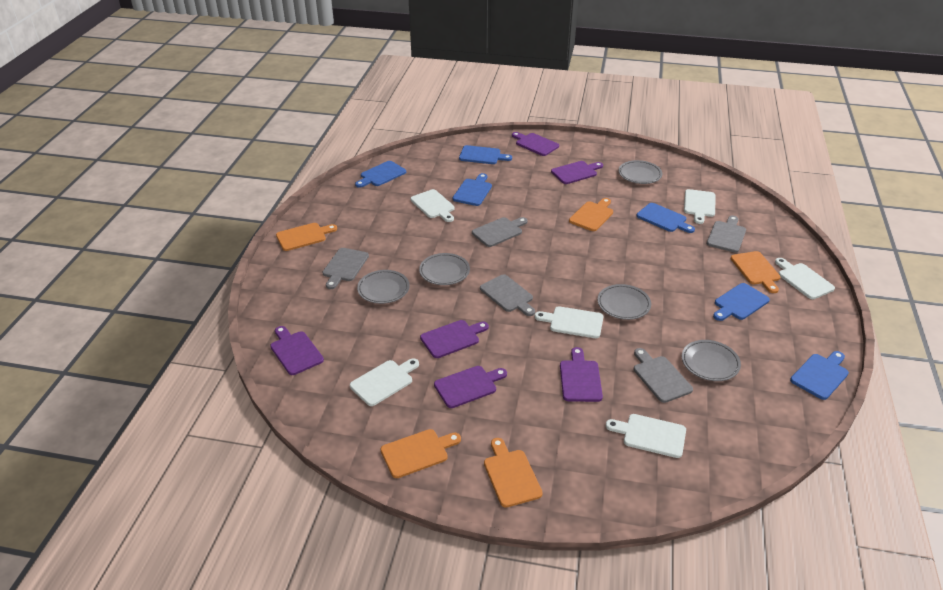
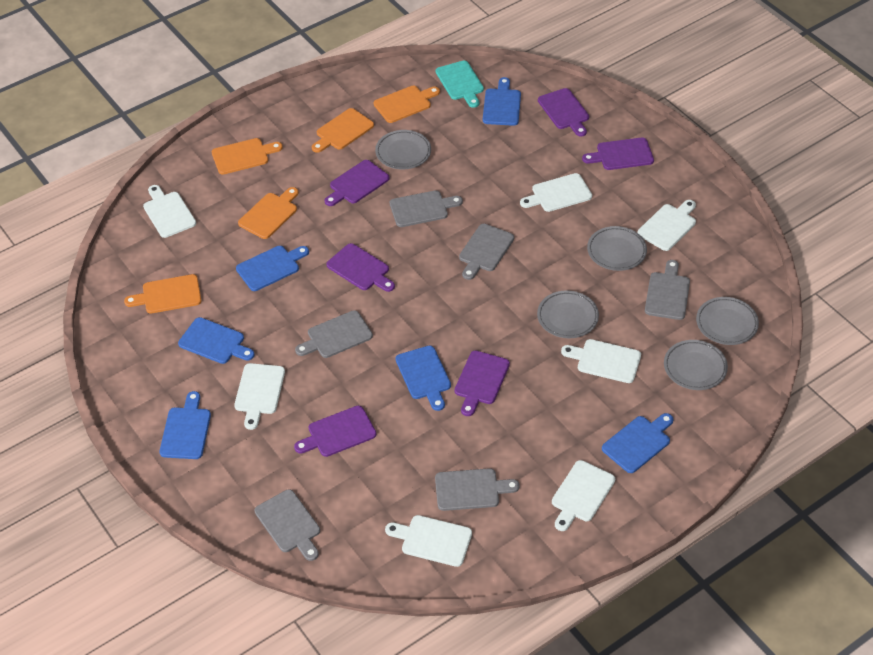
grey cutting board: [322,248,369,289] [472,217,528,247] [480,274,535,316] [634,348,693,403] [707,215,746,253] = 5 -> [255,489,320,561] [295,310,373,358] [390,190,463,227] [435,468,520,511] [459,224,514,280] [645,260,690,320] = 6
turquoise cutting board: none = 0 -> [436,61,484,108] = 1
white cutting board: [350,358,419,406] [411,189,455,222] [535,306,604,338] [606,414,686,458] [684,189,715,224] [775,258,835,299] = 6 -> [143,185,196,238] [234,363,285,430] [385,515,472,567] [520,173,592,212] [552,460,615,531] [561,339,641,383] [638,200,696,251] = 7

